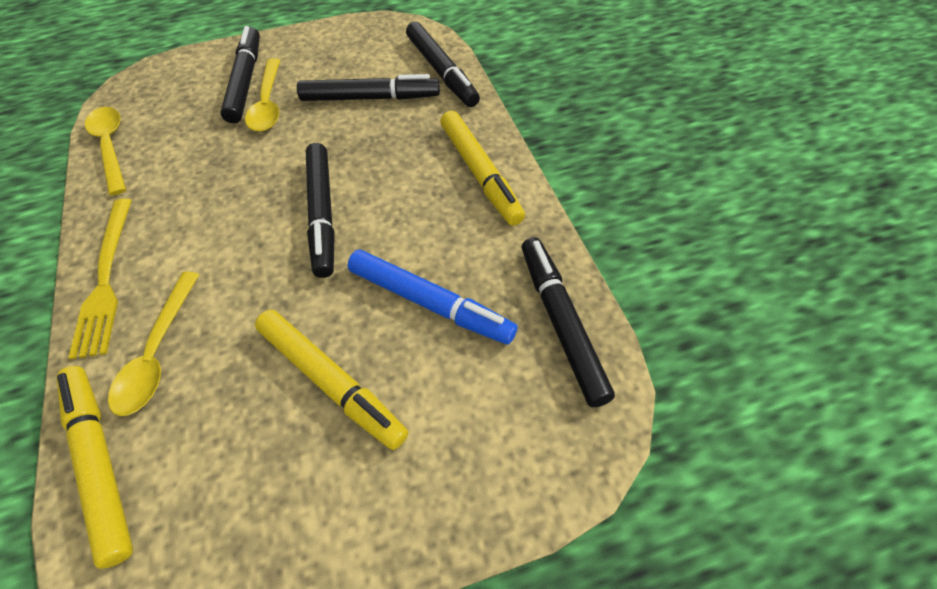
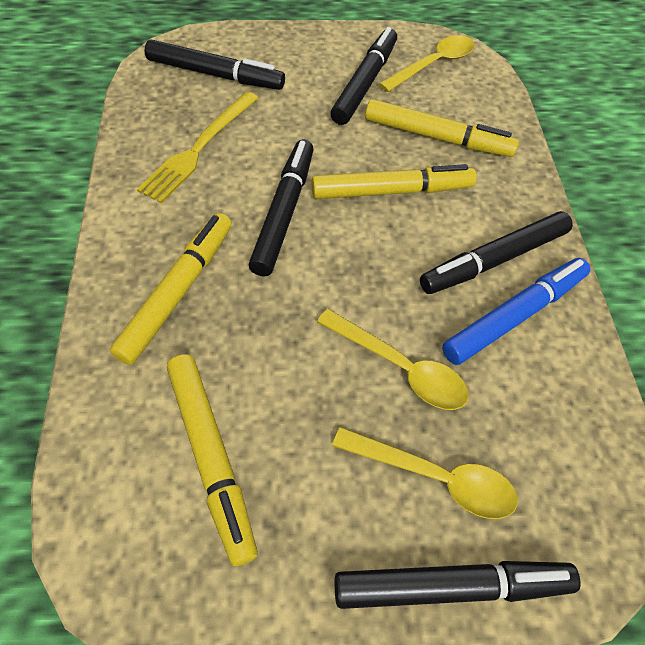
yellow marker: [57,366,133,569] [255,310,408,450] [440,111,525,226] = 3 -> [110,213,232,365] [167,354,258,566] [312,164,476,199] [365,99,519,157] = 4

